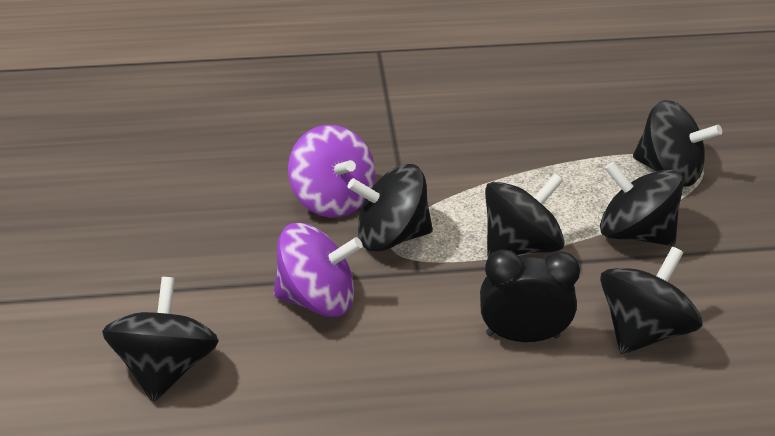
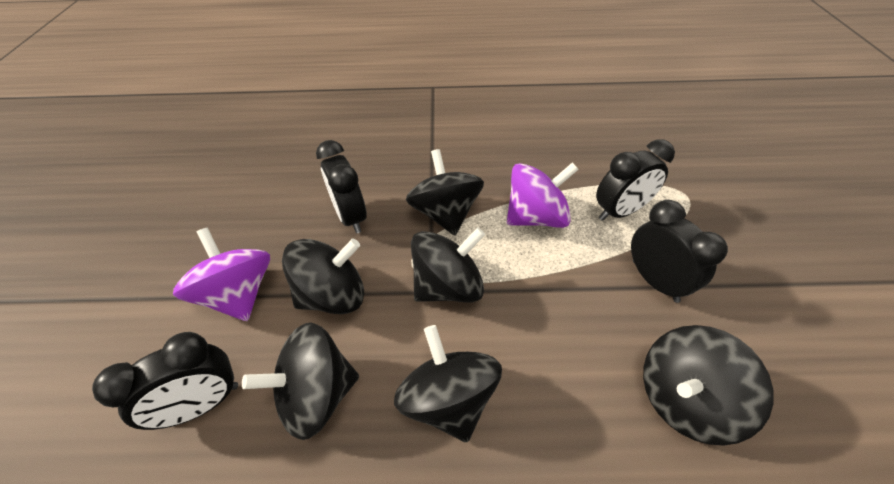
black clock: [480,249,580,342] = 1 -> [92,332,238,430] [316,140,367,233] [596,139,675,221] [631,200,728,303] = 4

